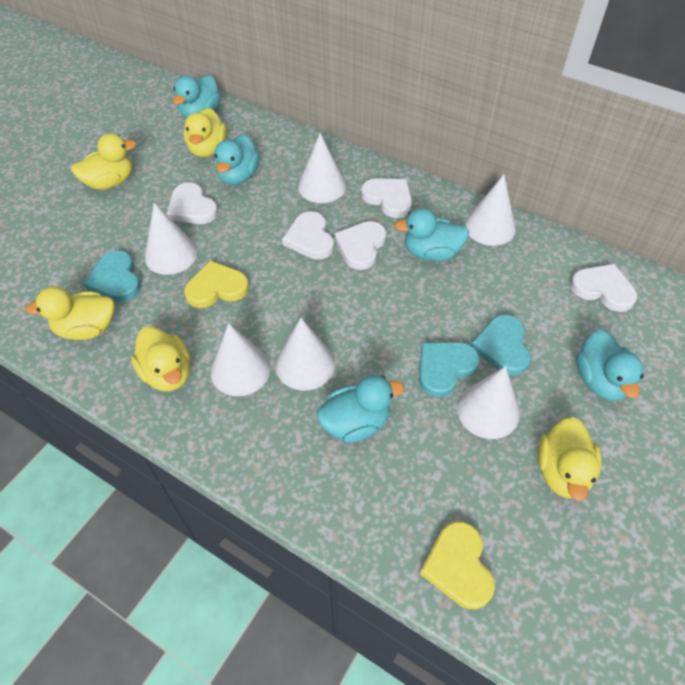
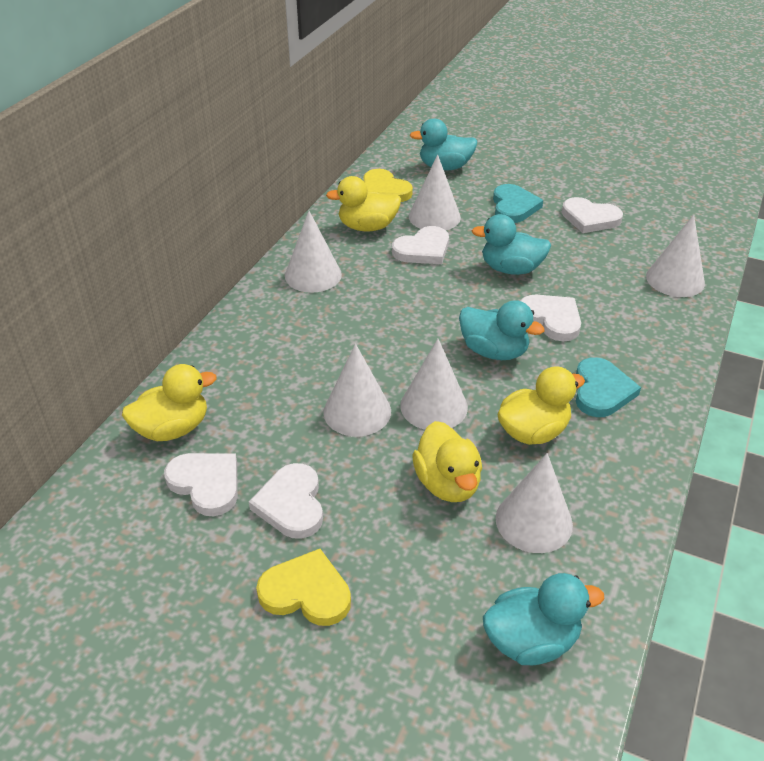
turquoise duck: [173,75,221,118] [214,134,260,185] [317,375,404,443] [394,208,469,261] [576,329,644,401] = 5 -> [410,118,477,170] [459,300,545,360] [472,214,551,275] [483,573,604,665] = 4
turquoise heart: [83,250,141,302] [419,342,480,397] [471,314,531,376] = 3 -> [493,184,543,223] [576,357,641,417] = 2
yellow duck: [25,286,115,340] [71,133,136,190] [131,326,190,391] [184,108,227,157] [538,417,601,501] = 5 -> [122,364,217,441] [326,176,401,231] [412,421,482,502] [498,366,585,445] = 4

